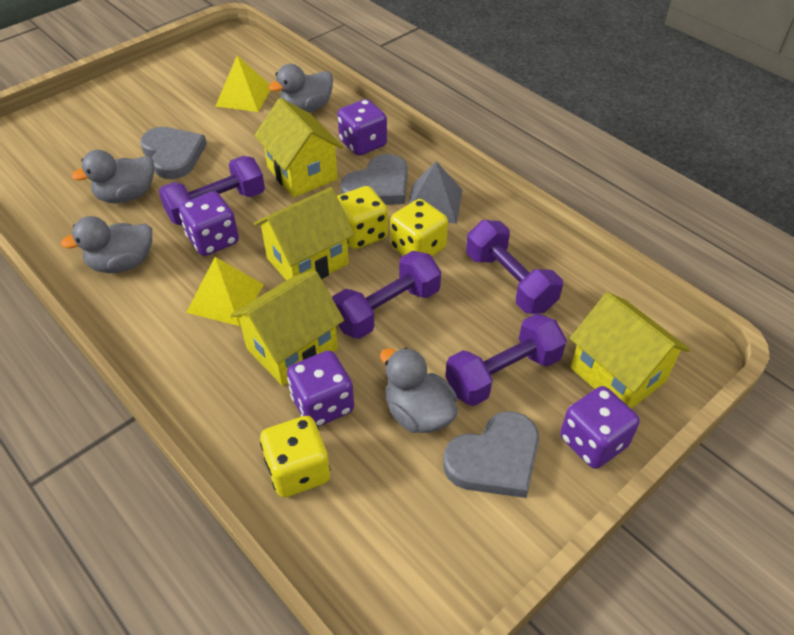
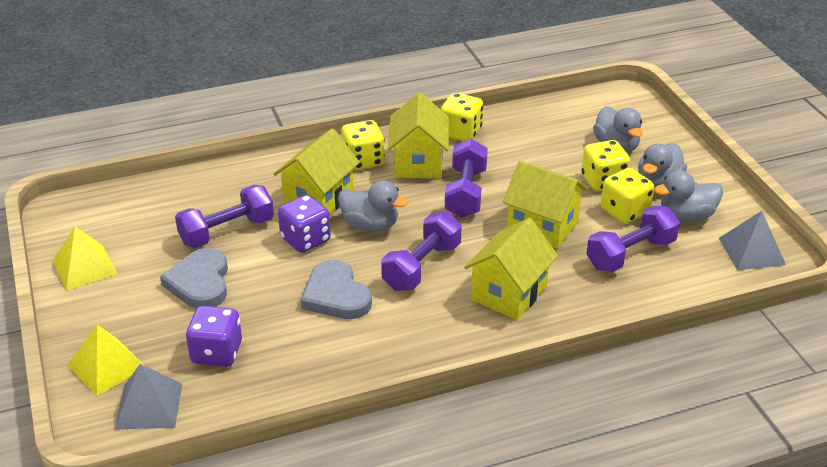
grey heart: [140,127,207,179] [340,154,408,205] [443,411,539,498] = 3 -> [160,248,228,309] [301,260,372,319] = 2
grey pyramid: [408,161,463,224] = 1 -> [115,364,182,430] [719,211,786,270] = 2
purple dice: [179,191,239,256] [287,350,354,427] [337,99,387,156] [560,386,640,469] = 4 -> [186,306,242,367] [278,195,331,253] = 2
yellow dice: [260,416,331,498] [337,186,388,249] [390,199,448,257] = 3 -> [341,120,385,170] [440,93,483,141] [581,140,630,191] [601,168,654,224] = 4

